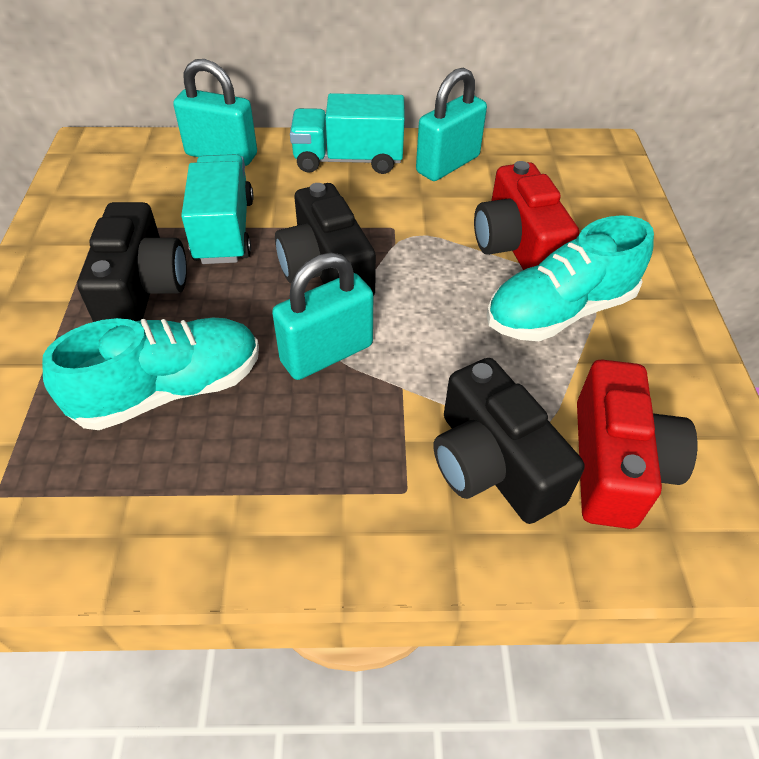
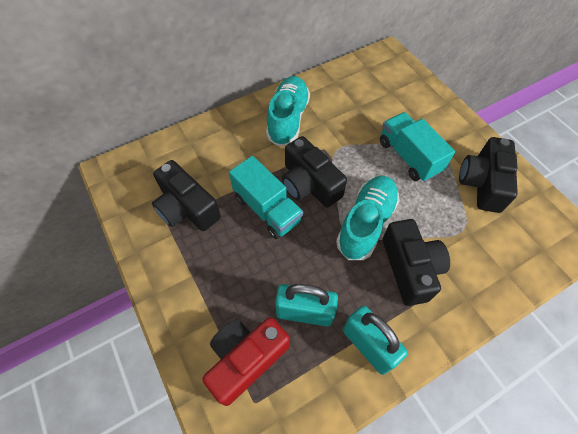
black camera: [77,202,187,322] [275,183,376,296] [433,358,585,524] = 3 -> [152,160,221,231] [282,136,347,208] [383,219,450,306] [459,137,518,213] = 4
red camera: [474,161,579,270] [577,360,697,529] = 2 -> [202,317,290,406] = 1
turquoise padlock: [173,59,257,166] [272,253,373,380] [416,67,487,181] = 3 -> [275,284,338,327] [343,306,408,375] = 2

